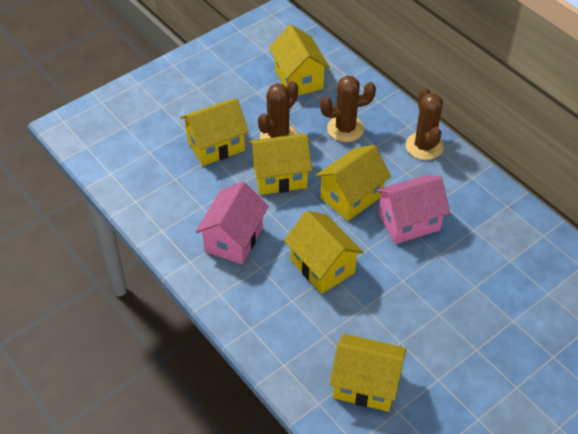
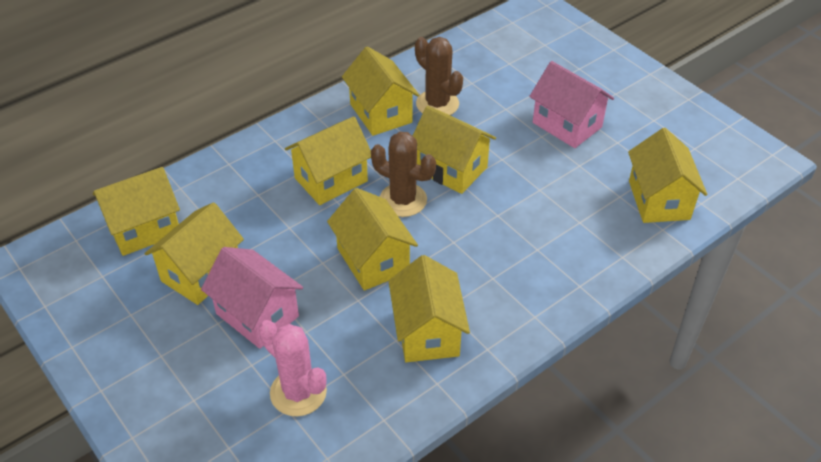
brown cactus: [258,81,298,139] [320,75,376,142] [405,87,444,160] = 3 -> [371,132,436,217] [415,37,463,115] = 2
pink cactus: none = 0 -> [258,320,327,416] = 1
yellow house: [180,98,249,166] [249,134,312,195] [269,25,330,95] [284,211,364,294] [315,145,391,221] [329,334,406,412] = 6 -> [93,167,180,256] [145,202,244,305] [285,116,371,205] [327,188,418,291] [342,46,419,136] [388,255,470,362] [413,106,496,194] [628,128,707,223] = 8

